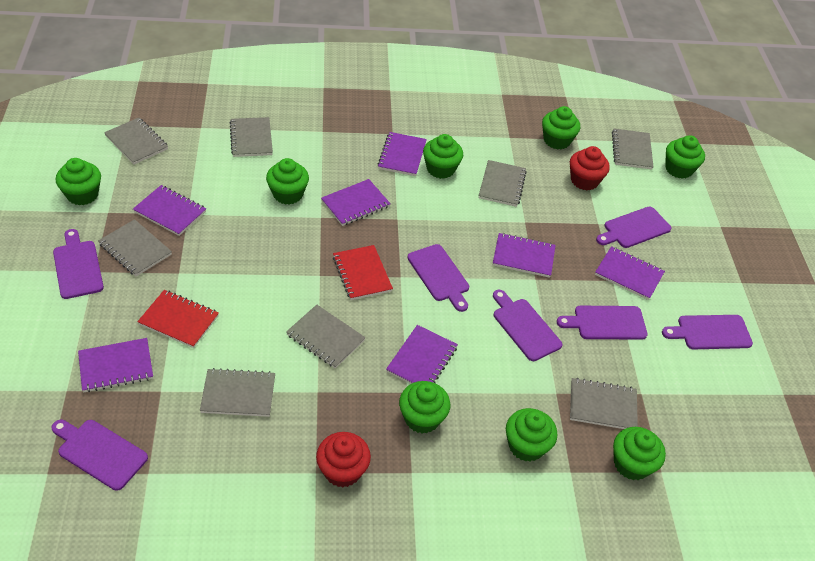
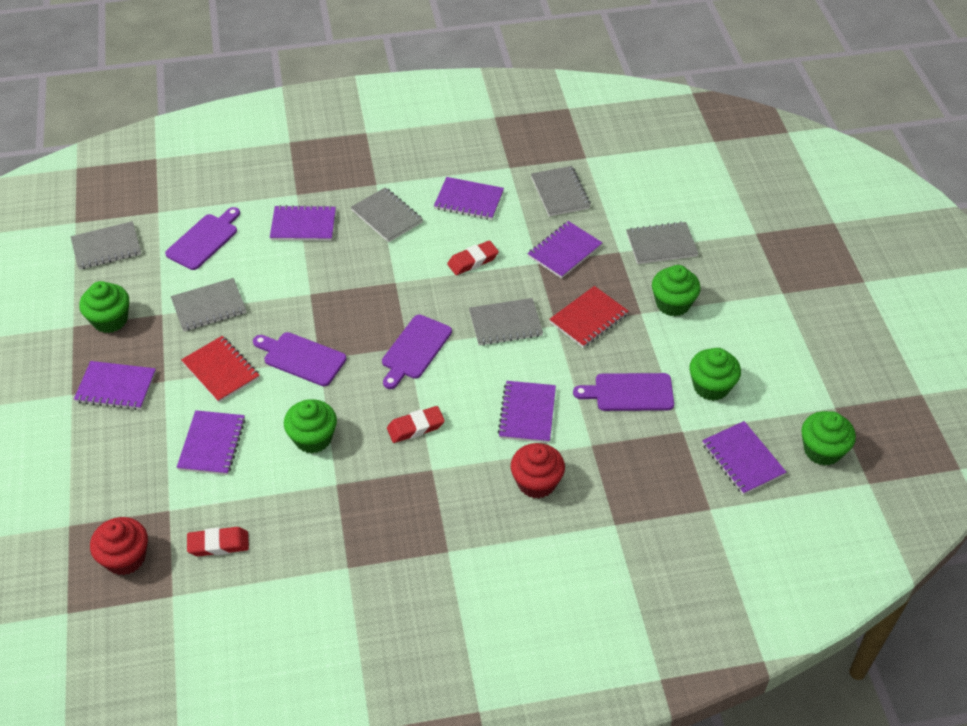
green cupcake: [56,158,101,205] [266,158,309,205] [399,381,450,434] [423,134,463,179] [506,408,557,462] [542,106,580,150] [613,427,666,480] [665,135,705,179] = 8 -> [79,281,129,333] [284,399,337,453] [652,265,701,316] [689,348,741,401] [801,411,856,466] = 5
grey notebook: [98,219,172,276] [104,118,168,165] [200,368,275,417] [230,117,273,157] [286,305,366,368] [479,160,527,207] [570,378,638,429] [612,128,653,170] = 8 -> [71,221,141,270] [171,278,246,331] [351,187,423,242] [469,298,543,346] [531,166,591,216] [626,221,699,264] = 6
purple cutting board: [51,420,148,491] [53,229,104,299] [408,244,469,312] [493,290,562,361] [557,306,648,339] [596,206,672,248] [662,315,753,349] = 7 -> [165,207,240,270] [253,332,347,386] [382,315,452,389] [573,373,674,411] = 4
red eraser: none = 0 -> [187,527,249,556] [387,406,445,443] [447,241,499,275] = 3

